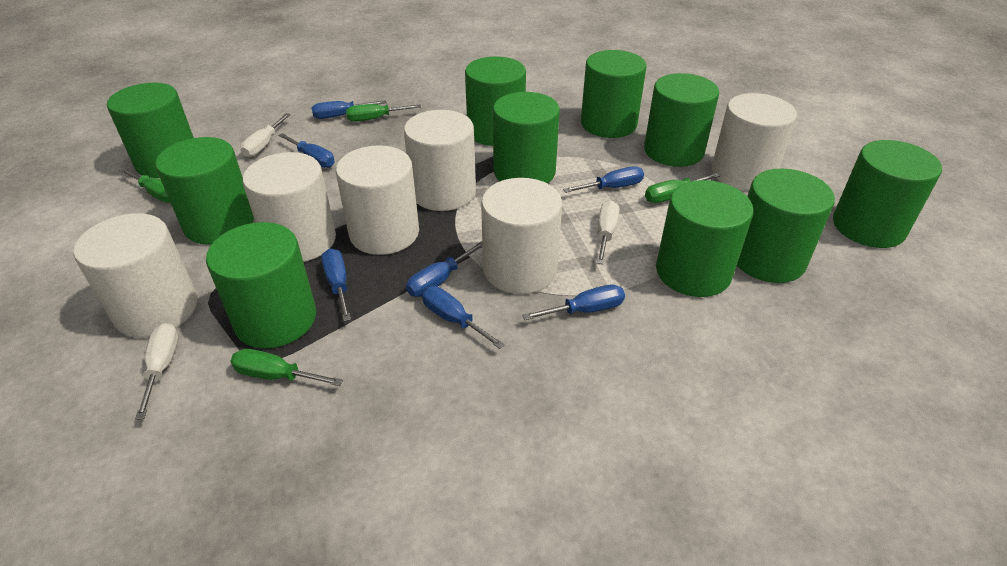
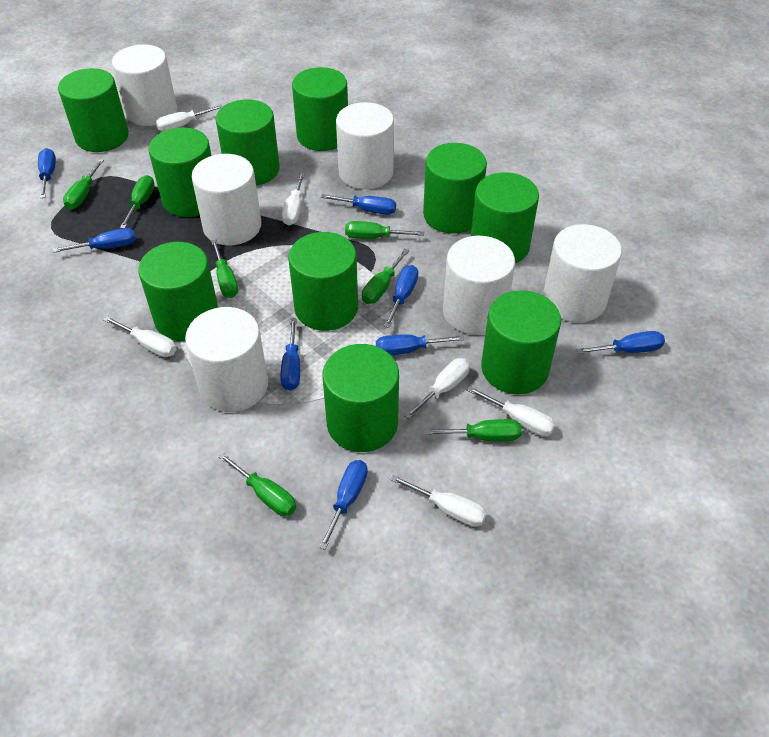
blue screwdriver: [278,133,335,168] [311,100,387,119] [321,248,351,321] [406,241,482,297] [422,286,505,349] [522,285,625,320] [563,166,644,193] = 7 -> [38,148,56,198] [53,228,136,253] [281,318,300,391] [319,460,368,550] [321,194,396,215] [376,334,465,355] [384,265,418,328] [577,331,665,354] = 8
green screwdriver: [119,168,170,203] [230,349,343,386] [346,104,421,122] [645,173,720,203] = 4 -> [63,159,104,209] [120,175,155,228] [211,239,238,298] [218,453,296,516] [345,221,424,239] [362,249,410,304] [424,419,522,441] = 7
white screwdriver: [135,323,179,420] [240,113,291,157] [597,201,619,264] = 3 -> [103,316,177,357] [156,105,222,131] [282,173,305,226] [390,474,487,527] [404,358,470,419] [467,386,555,436] = 6

